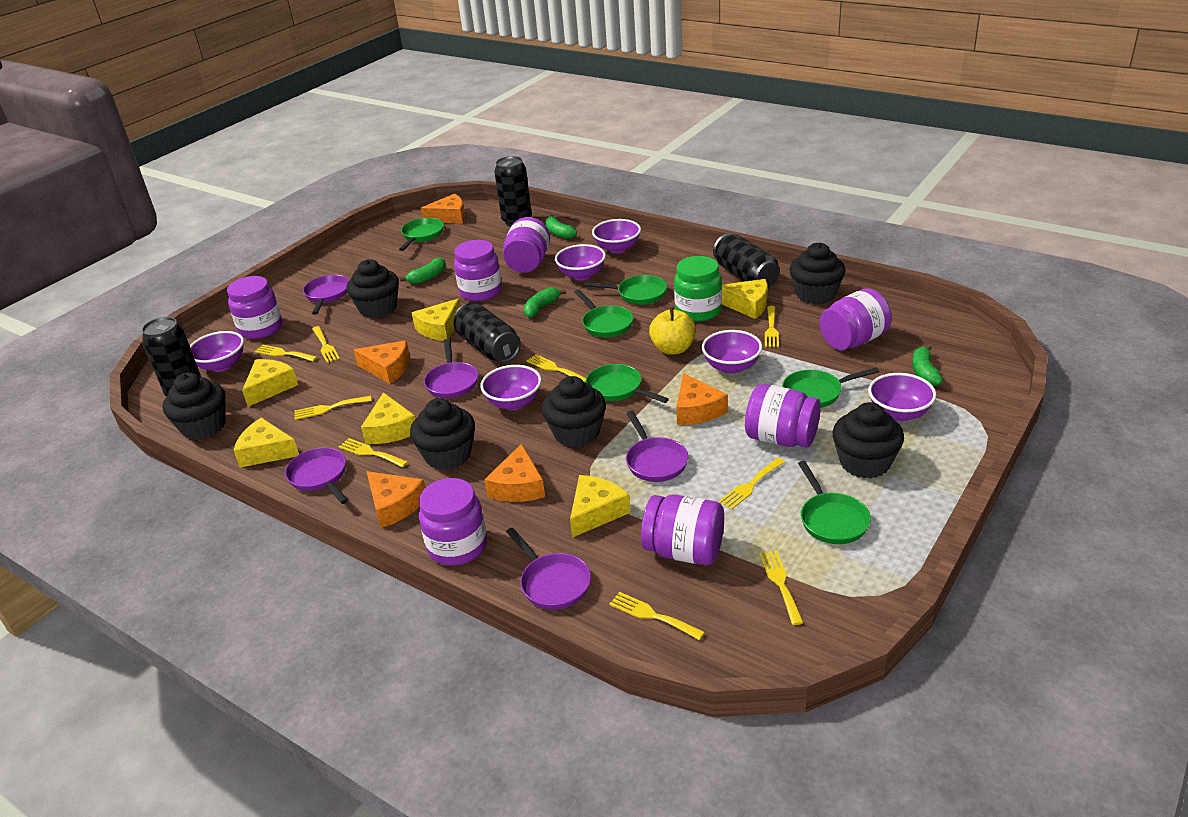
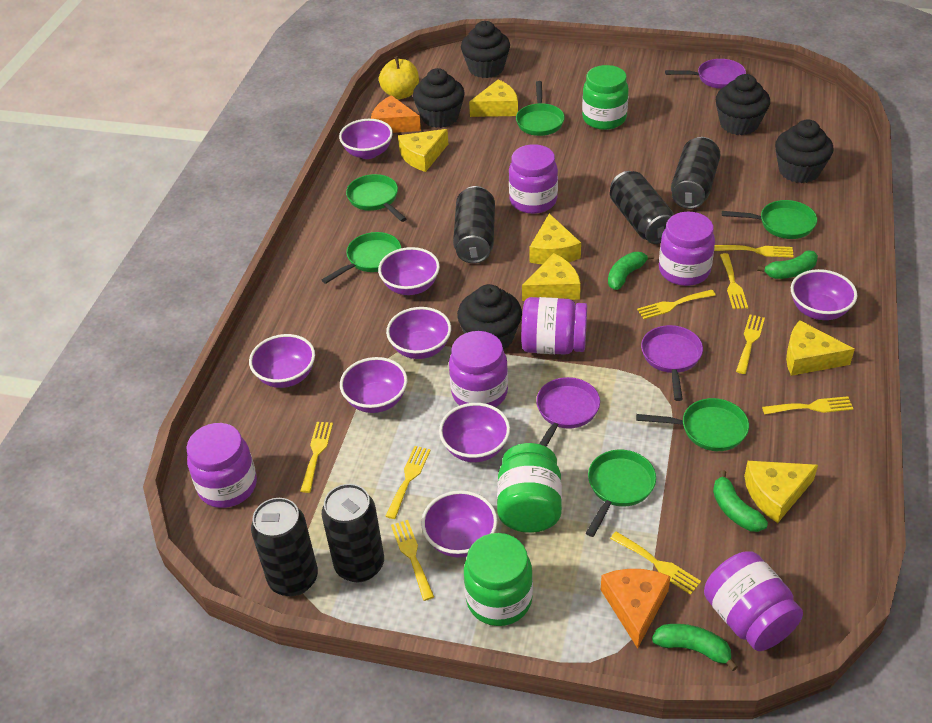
black can: [142,317,201,397] [454,302,521,363] [494,156,532,227] [713,234,780,288] = 4 -> [251,498,318,596] [322,484,384,583] [453,186,495,263] [610,171,674,244] [671,137,721,209] = 5
black cupcake: [162,372,226,440] [346,259,399,318] [410,398,475,470] [542,376,606,447] [789,243,845,305] [833,402,904,479] = 6 -> [413,68,465,128] [457,284,522,351] [461,21,510,78] [716,74,770,135] [775,120,833,183] = 5
green jar: [674,256,722,322] = 1 -> [464,533,533,626] [497,443,562,533] [582,65,629,130] = 3
orange cheese: [354,340,410,384] [366,471,426,528] [421,194,465,224] [484,444,545,502] [676,373,728,425] = 5 -> [371,95,421,133] [601,569,671,649] = 2
purple bowl: [190,331,244,372] [480,365,541,410] [555,244,606,280] [592,219,641,253] [702,330,762,374] [868,373,936,421] = 6 -> [249,334,315,388] [339,119,393,159] [340,357,408,413] [378,247,440,295] [386,307,451,359] [421,491,498,558] [439,403,510,462] [791,269,857,320] = 8
purple jar: [227,276,282,339] [419,478,487,566] [454,240,502,301] [503,217,550,273] [641,494,724,566] [745,384,821,447] [819,288,892,350] = 7 -> [186,423,257,508] [449,331,508,407] [509,144,558,214] [521,297,587,355] [659,212,715,286] [704,551,803,651] = 6
purple pan: [285,447,348,504] [303,275,349,315] [424,339,478,398] [506,528,591,610] [626,411,688,482] = 5 -> [536,377,600,447] [641,325,703,401] [665,59,746,89] = 3

